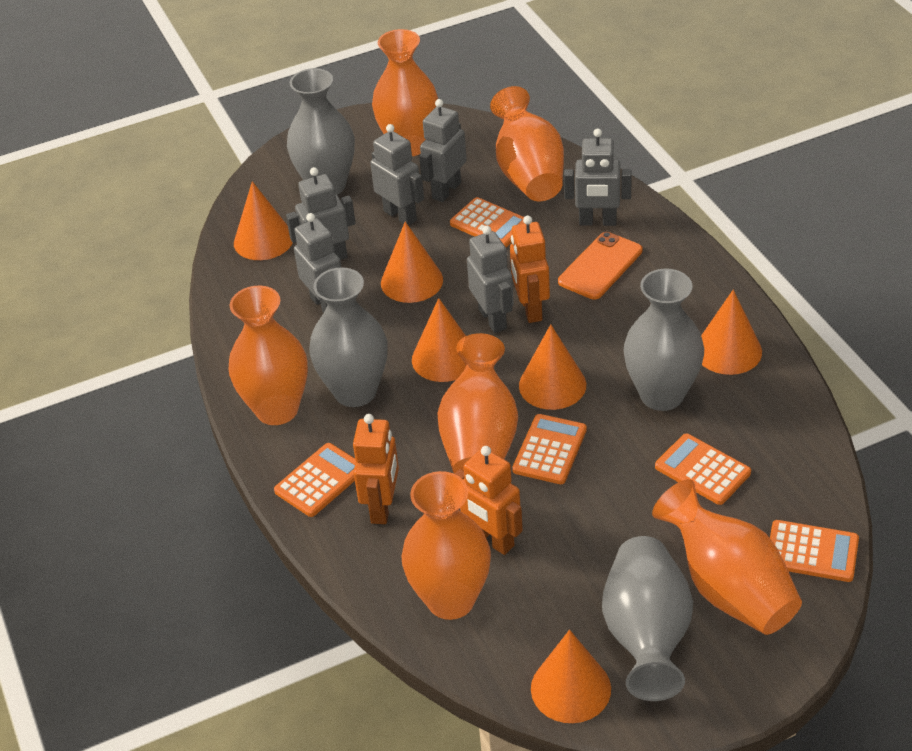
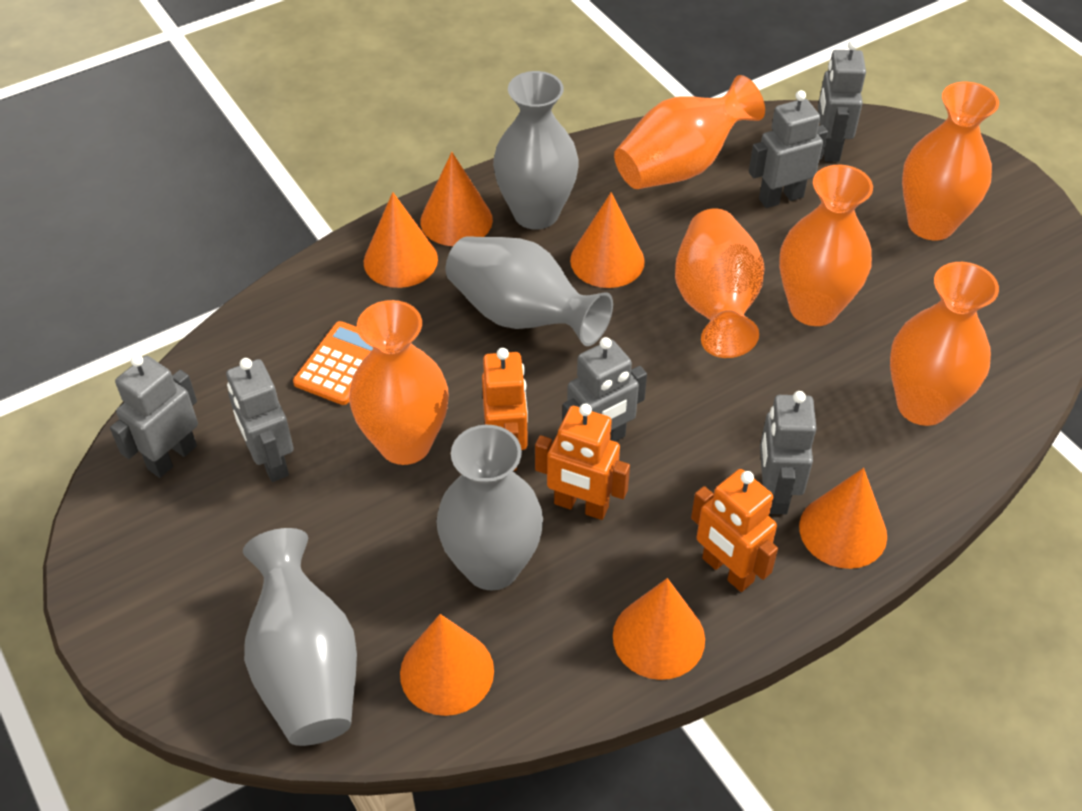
orange calculator: [274,443,356,517] [450,197,525,247] [512,414,587,484] [655,434,751,505] [770,520,859,582] = 5 -> [293,321,373,405] = 1
orange phone: [558,232,642,300] = 1 -> none = 0

